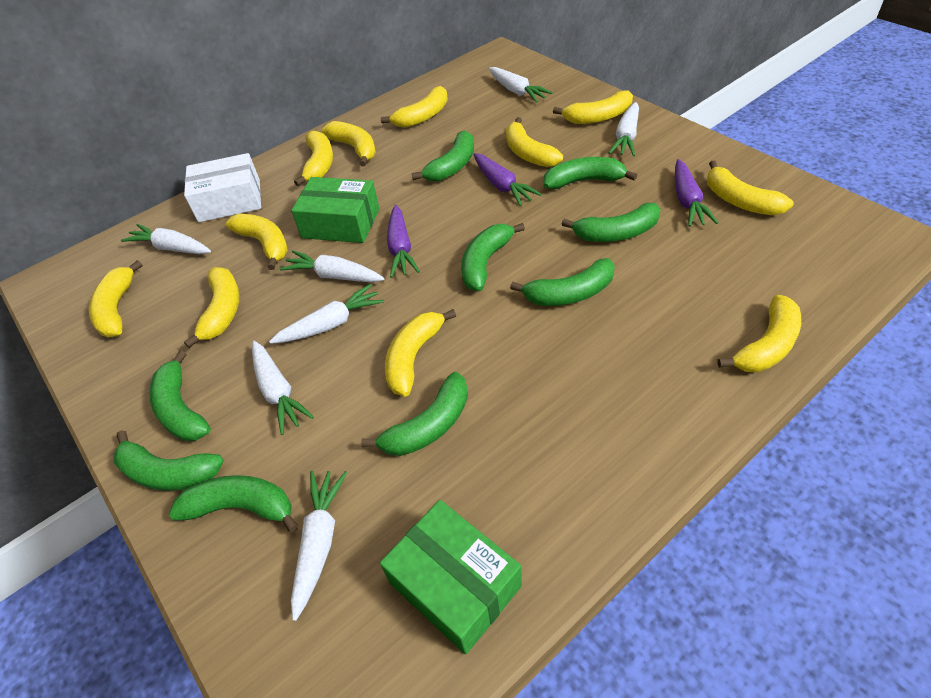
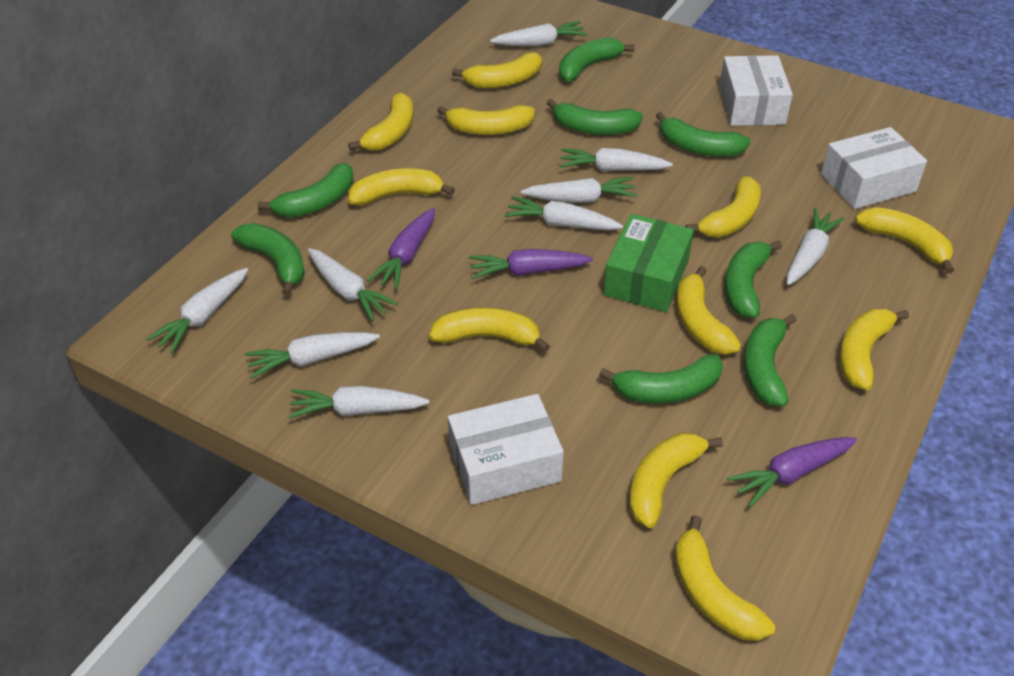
green banana: [113,430,224,491] [149,350,211,441] [169,475,299,533] [361,372,468,456] [412,130,474,181] [461,223,525,291] [510,258,615,306] [544,157,637,189] [561,203,661,242] = 9 -> [231,223,305,296] [258,163,354,218] [547,99,643,135] [559,37,634,82] [599,355,723,403] [656,112,750,156] [725,240,782,318] [744,314,797,406] = 8
green box: [291,177,379,243] [380,500,522,654] = 2 -> [603,214,694,312] = 1
white box: [184,153,261,222] = 1 -> [448,394,564,505] [719,55,793,126] [821,127,927,209] = 3
white carrot: [121,224,211,254] [252,341,314,435] [269,284,384,344] [280,251,384,282] [291,471,348,621] [489,67,553,103] [609,102,639,156] = 7 -> [146,268,248,353] [245,332,380,379] [288,386,430,418] [308,248,398,321] [490,21,588,46] [505,196,623,230] [521,177,637,203] [560,148,673,171] [787,208,845,285] = 9

